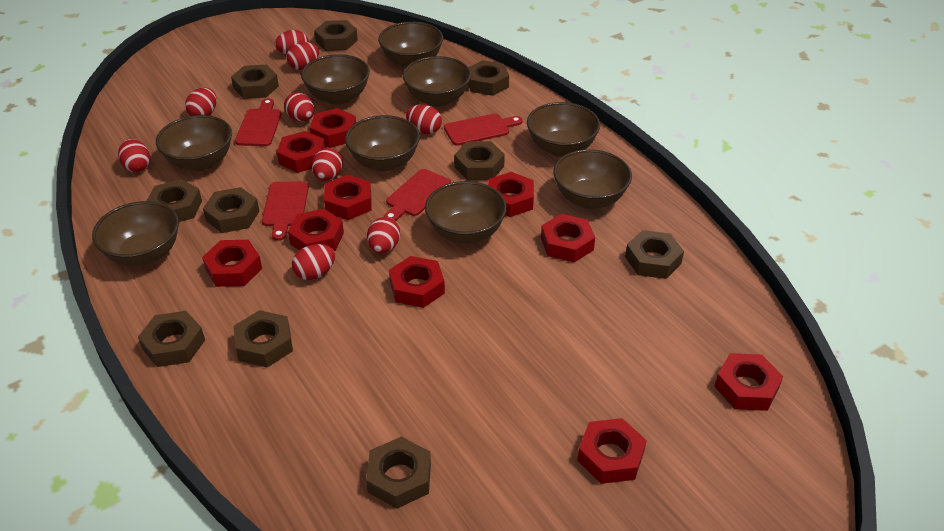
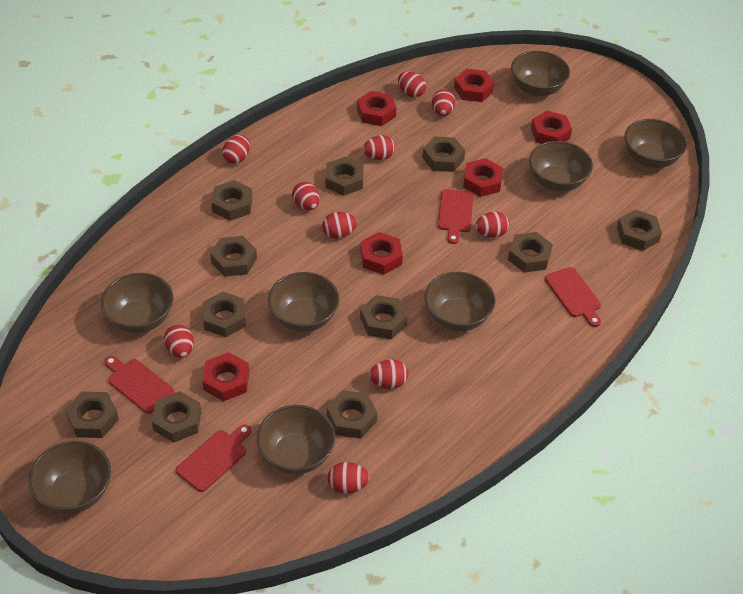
brown bowl: [92,201,179,266] [156,115,232,171] [301,54,370,105] [345,115,420,171] [378,22,443,68] [403,56,471,107] [425,181,507,244] [527,102,600,157] [553,149,632,209] = 9 -> [29,441,111,514] [101,273,173,333] [257,405,335,474] [268,272,339,332] [425,272,495,331] [511,51,570,97] [529,141,593,192] [625,119,687,168] = 8
brown nut: [138,311,205,367] [147,179,202,222] [203,187,259,233] [231,65,279,99] [234,310,293,368] [314,20,358,51] [366,437,431,509] [454,141,505,180] [468,60,509,96] [625,230,684,279] = 10 -> [65,391,119,438] [152,391,201,443] [203,291,246,337] [210,236,257,277] [211,180,253,221] [326,156,364,196] [327,390,377,438] [360,295,407,339] [422,136,465,172] [508,232,553,273] [617,209,662,251] = 11
red egg: [118,139,150,173] [185,87,216,116] [275,30,309,55] [284,92,314,122] [287,42,319,70] [292,244,335,280] [312,148,343,181] [367,217,400,254] [406,104,442,134] = 9 -> [164,324,194,358] [222,135,250,164] [292,182,320,210] [322,212,357,239] [328,462,370,494] [363,135,395,160] [369,359,408,389] [398,71,426,97] [432,89,456,116] [475,211,509,238] = 10
red nut: [202,240,262,287] [277,131,325,173] [288,209,344,251] [310,108,356,148] [324,175,372,220] [389,256,445,308] [488,172,534,217] [541,214,595,262] [577,418,647,484] [714,353,783,411] = 10 -> [202,352,249,401] [357,91,397,126] [360,232,403,275] [454,69,494,102] [463,158,503,197] [531,111,572,144] = 6

